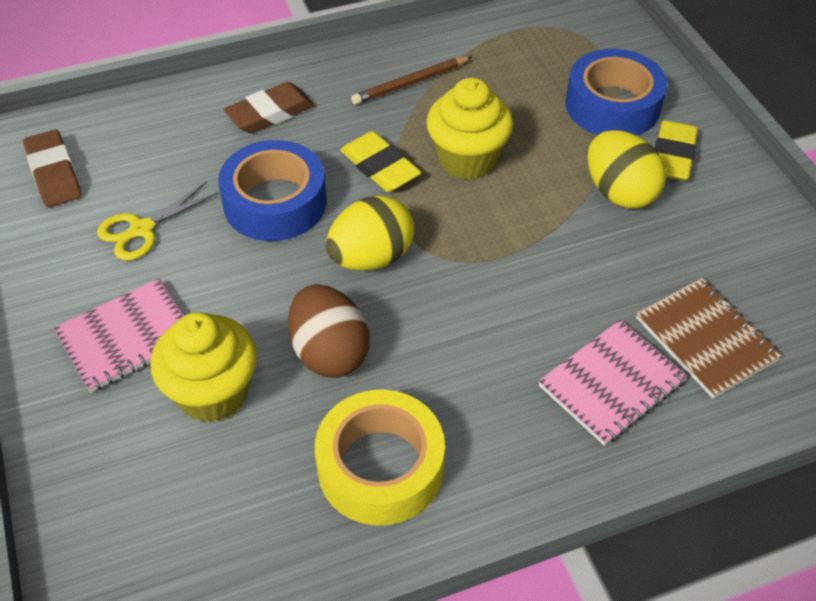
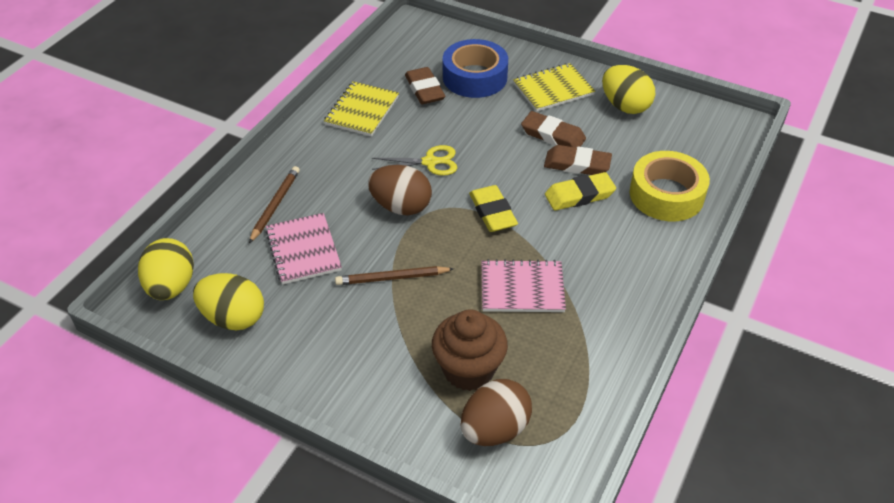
blue tape: [218,140,327,241] [565,49,667,136] = 2 -> [443,39,508,98] = 1
brown cupcake: none = 0 -> [432,309,508,391] = 1
brown egg: [288,284,370,378] = 1 -> [368,165,432,215] [461,379,532,446] = 2
brown eraser: [23,130,82,207] [223,82,314,133] = 2 -> [405,67,445,104] [521,111,586,147] [544,145,612,175] = 3
brown notebook: [636,278,782,398] = 1 -> none = 0
brown pencil: [351,57,472,105] = 1 -> [249,166,300,243] [335,266,454,285] = 2
yellow cupcake: [150,312,257,423] [426,78,513,180] = 2 -> none = 0
yellow egg: [326,195,414,271] [587,130,666,209] = 2 -> [138,238,194,300] [193,273,264,330] [602,65,655,114] = 3
yellow notebook: none = 0 -> [324,81,399,136] [513,63,595,112] = 2

